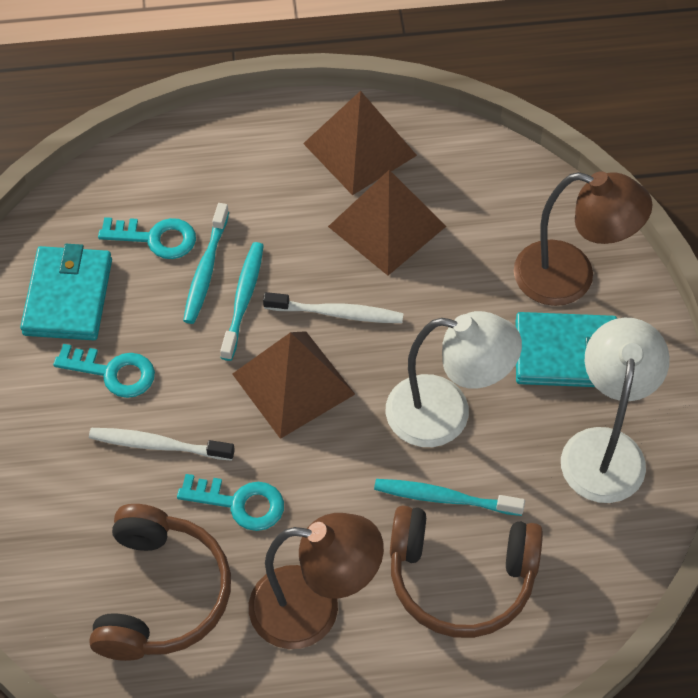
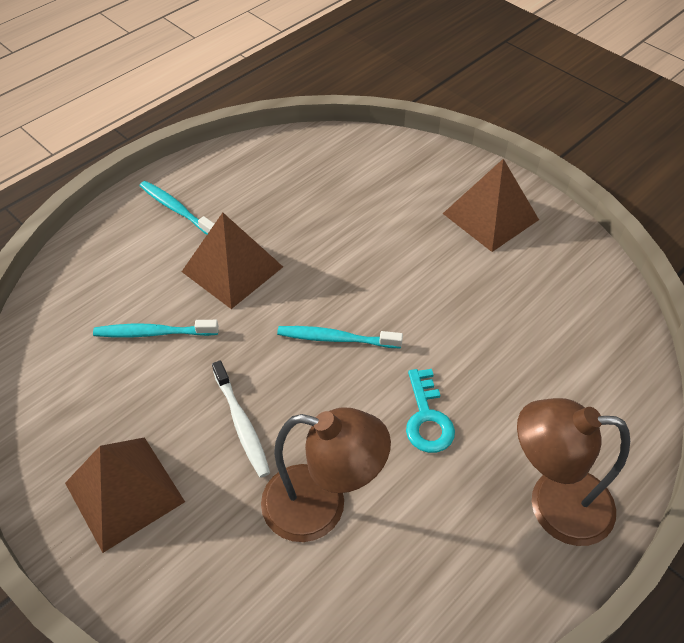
brown headphones: [89,504,231,661] [390,505,543,638] = 2 -> none = 0
turquoise key: [53,344,155,398] [98,217,196,259] [177,474,284,531] = 3 -> [406,369,455,453] = 1
turquoise wallet: [20,244,112,340] [515,312,617,387] = 2 -> none = 0
white lamp: [386,311,522,447] [561,318,670,503] = 2 -> none = 0
white toothbrush: [89,428,235,461] [263,292,404,323] = 2 -> [212,360,270,478] = 1

